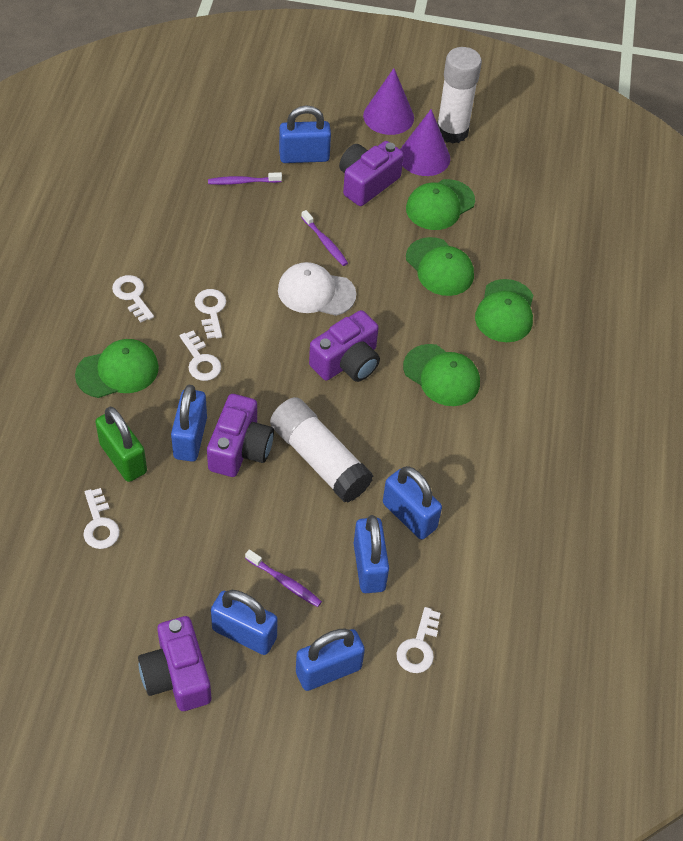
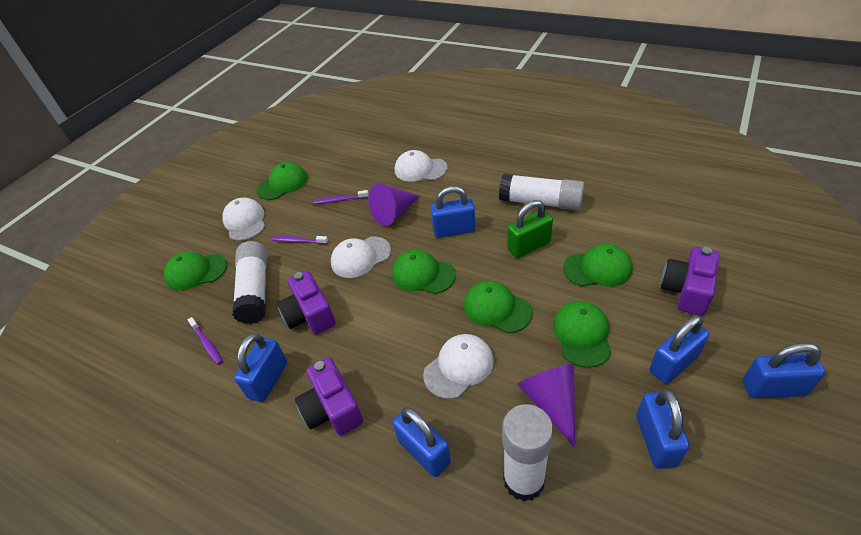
green cap: [75,339,159,398] [403,344,480,406] [406,179,475,230] [406,237,474,296] [475,279,533,342] = 5 -> [164,251,227,291] [256,162,308,200] [392,250,456,294] [464,281,533,333] [553,301,612,368] [563,244,633,287] = 6
purple camera: [138,616,211,711] [207,394,274,477] [309,310,380,382] [339,141,404,206] = 4 -> [277,270,336,335] [295,357,363,436] [661,247,720,316] = 3
white cap: [278,262,356,316] = 1 -> [222,197,265,241] [331,237,391,278] [395,150,448,182] [423,334,494,399] = 4
white glue stick: [270,397,373,502] [437,47,482,144] = 2 -> [232,241,267,324] [499,174,584,210] [502,404,554,501] = 3
white key: [83,488,120,549] [112,275,154,322] [180,330,221,381] [195,289,226,339] [396,607,441,673] = 5 -> none = 0

